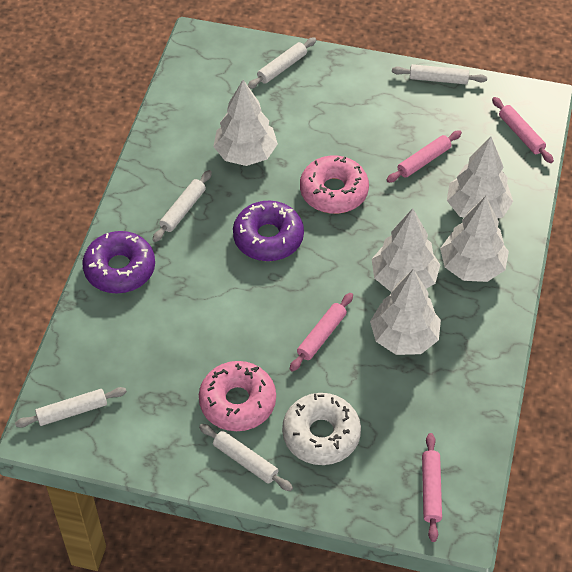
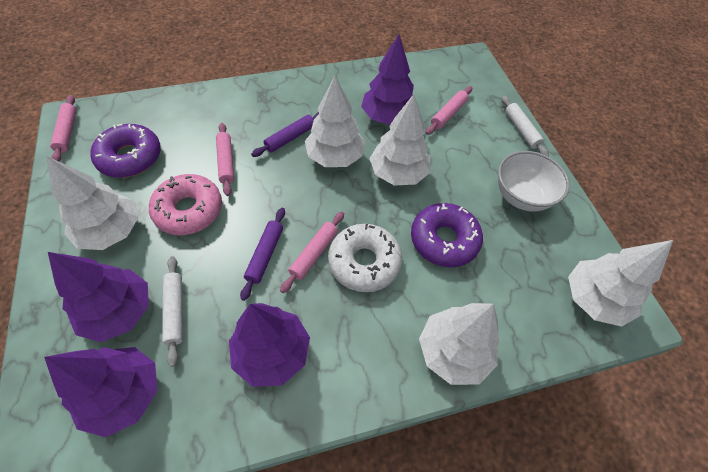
pink donut: [199,361,276,431] [300,156,369,214] = 2 -> [149,174,222,235] = 1
purple rolling pin: none = 0 -> [240,208,285,301] [251,112,319,157] = 2
purple tree: none = 0 -> [44,347,157,437] [48,252,149,342] [229,303,310,387] [361,34,414,125] = 4
white bowl: none = 0 -> [498,151,570,212] = 1
white rolling pin: [15,387,127,428] [153,170,212,242] [199,424,293,491] [248,37,316,89] [392,64,487,84] = 5 -> [162,256,183,367] [501,96,549,157] = 2

